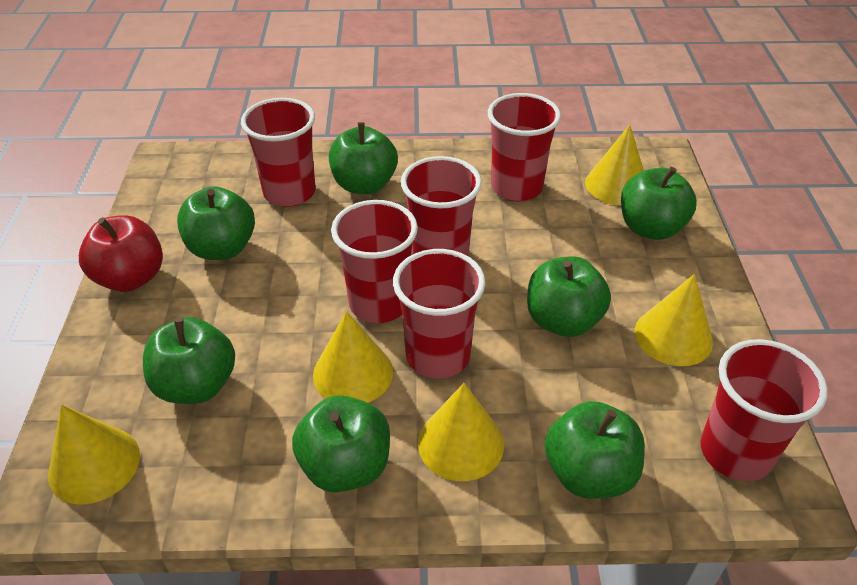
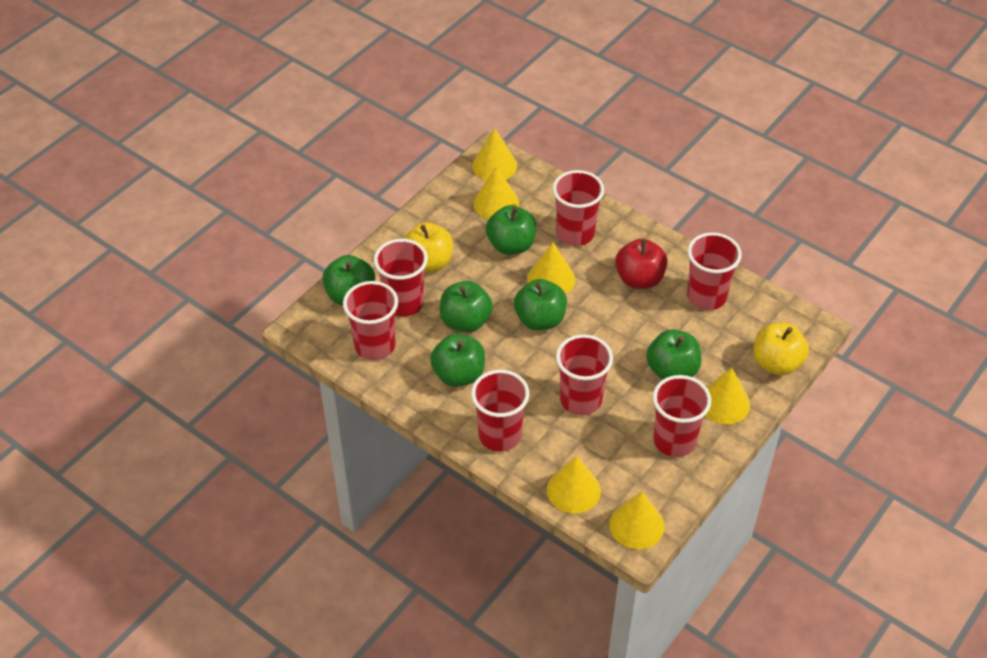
green apple: [143,317,235,404] [177,186,255,260] [292,395,390,493] [329,122,398,194] [527,256,611,337] [545,401,645,499] [621,167,697,240] = 7 -> [322,255,375,305] [430,333,485,387] [440,281,493,333] [486,205,537,255] [514,279,567,330] [646,329,701,380] = 6
red cup: [241,98,316,207] [331,200,418,323] [393,249,485,379] [401,156,482,256] [488,93,561,201] [700,339,828,481] = 6 -> [343,281,398,360] [374,239,428,317] [471,370,529,452] [552,170,604,246] [556,334,613,415] [653,375,711,457] [687,232,742,310] = 7
yellow apple: none = 0 -> [404,222,453,273] [753,323,809,375] = 2
yellow cone: [48,405,140,505] [313,311,393,403] [418,383,504,481] [585,124,644,205] [635,274,713,366] = 5 -> [472,128,517,181] [473,166,519,219] [527,242,575,294] [547,456,601,514] [609,491,664,549] [705,368,750,424] = 6

